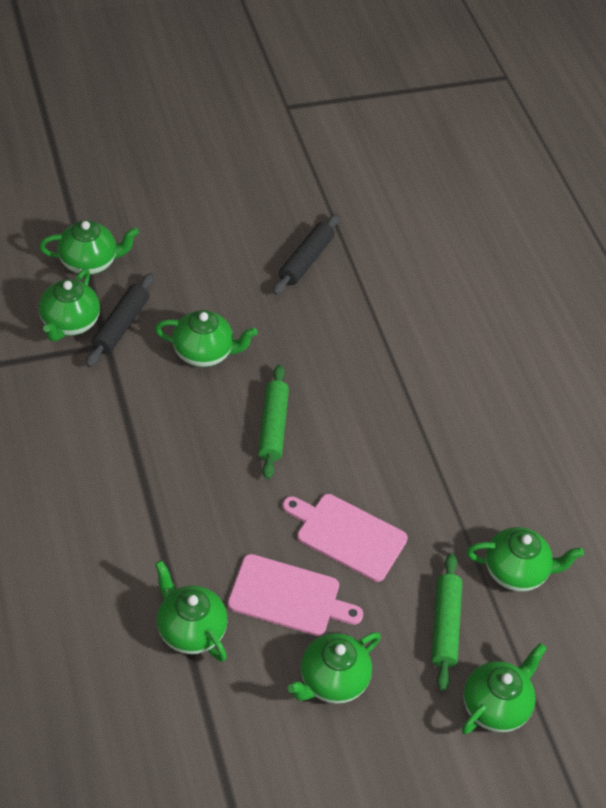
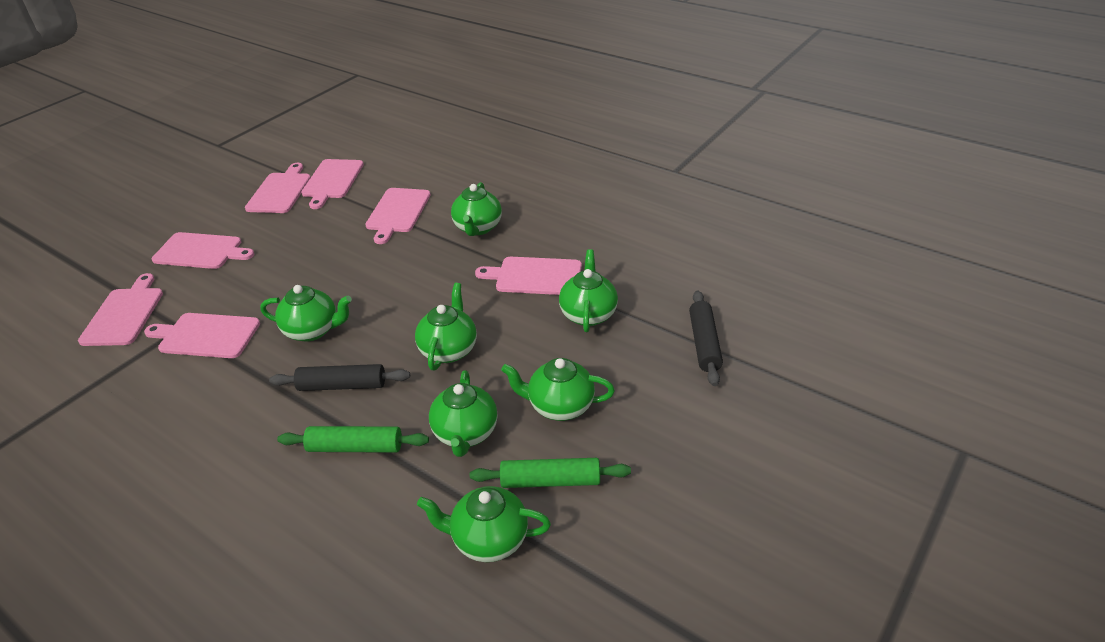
pink cutting board: [228,554,363,636] [282,494,408,582] = 2 -> [78,273,163,346] [144,313,260,358] [152,232,254,269] [245,163,311,213] [301,159,364,209] [365,188,431,244] [475,257,582,295] = 7

